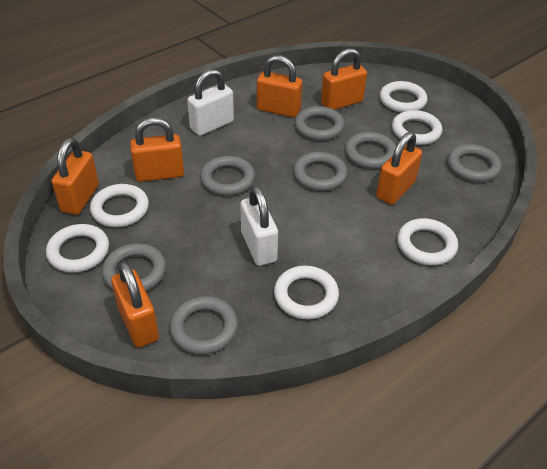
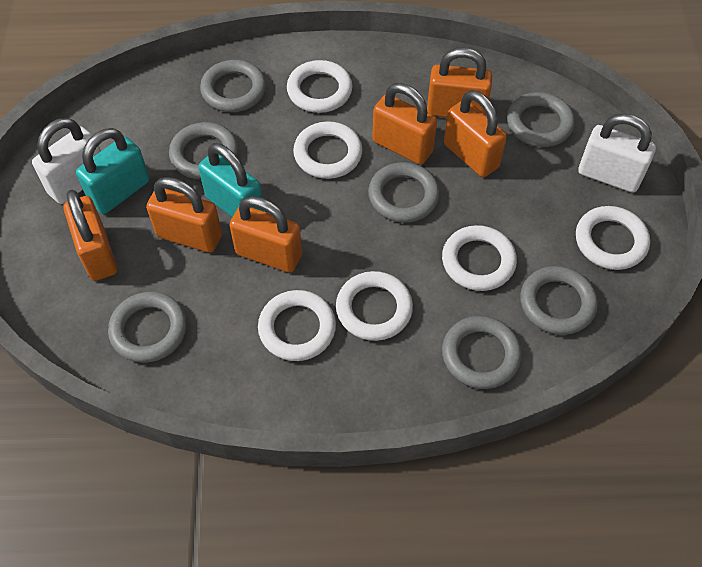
turquoise padlock: none = 0 -> [76,128,149,214] [198,143,264,217] = 2

